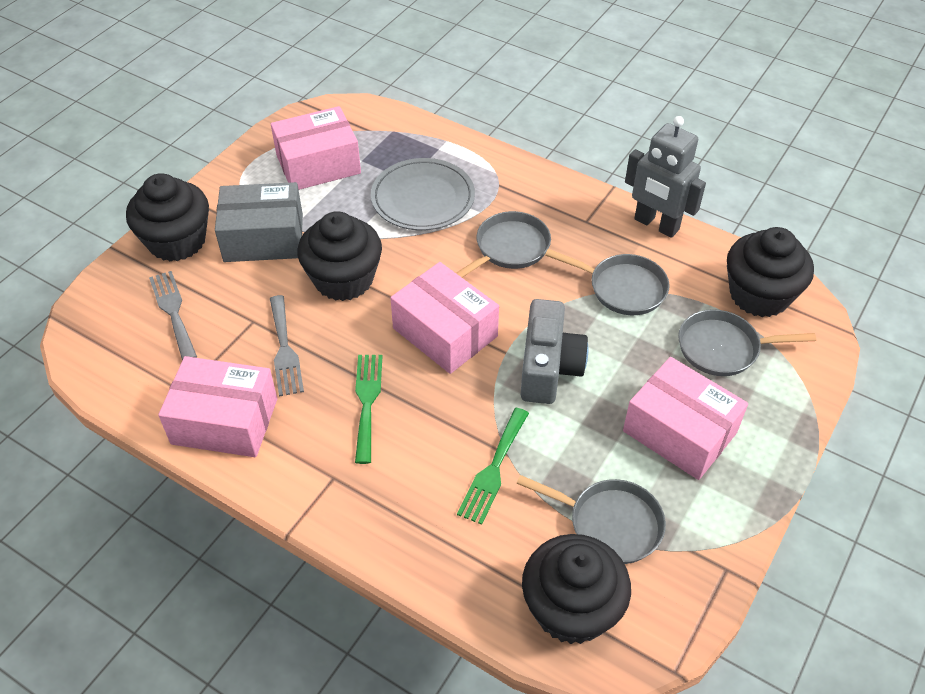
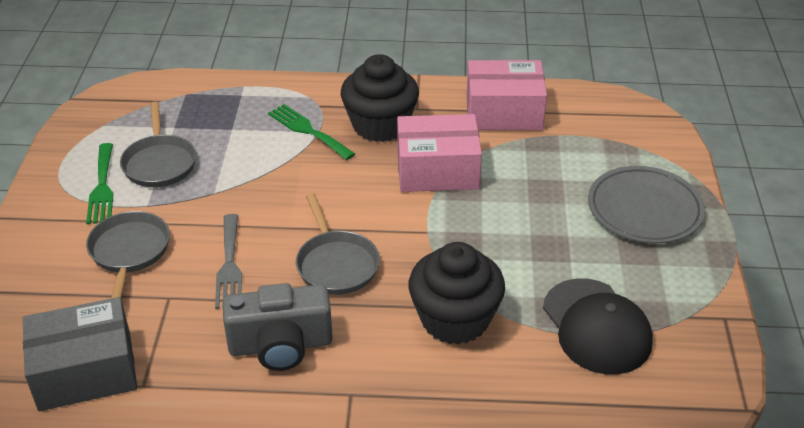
black cap: none = 0 -> [543,278,653,374] = 1
black cupcake: [126,173,209,261] [297,211,382,301] [522,534,631,644] [727,227,814,317] = 4 -> [341,54,419,142] [409,242,505,345] = 2
grey fork: [149,271,197,360] [270,295,304,397] = 2 -> [215,214,242,309] = 1
grey pan: [456,211,551,278] [516,475,666,564] [545,249,670,315] [678,309,816,376] = 4 -> [86,211,170,298] [120,102,196,187] [296,193,380,295] = 3
grey robot: [625,116,706,238] = 1 -> none = 0
pink box: [158,356,277,457] [271,106,361,190] [390,262,499,374] [623,357,748,480] = 4 -> [397,114,482,192] [466,60,547,130] = 2

